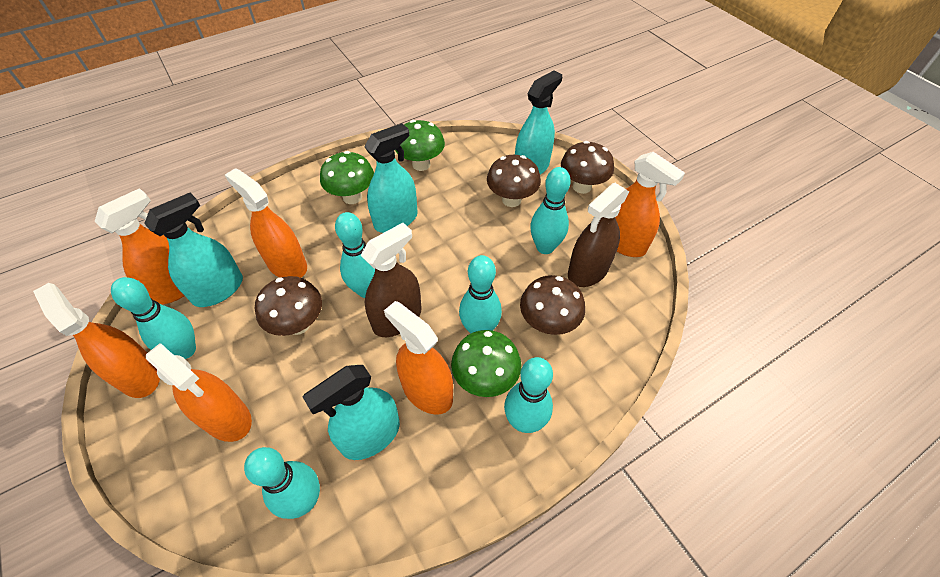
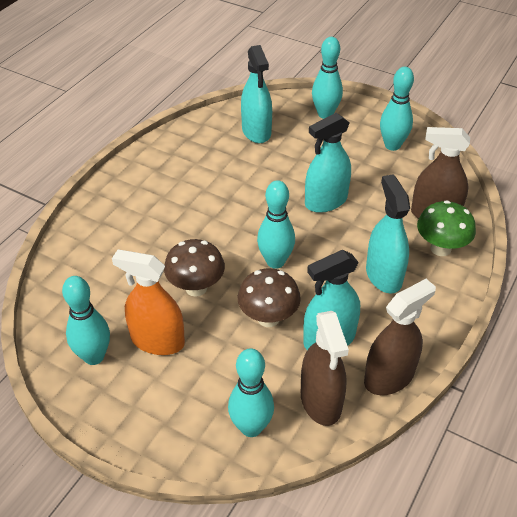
brown mushroom: [255,276,322,336] [487,155,541,207] [520,275,585,335] [561,141,614,194] = 4 -> [164,239,225,297] [238,268,301,327] = 2
brown spray bottle: [361,223,422,337] [568,183,629,287] = 2 -> [301,311,349,426] [364,279,436,395] [411,127,470,219] = 3
green mushroom: [320,151,374,204] [395,120,445,171] [451,330,521,397] = 3 -> [417,200,476,256] = 1
orange spray bottle: [33,283,160,398] [94,188,184,305] [146,343,252,442] [225,168,307,278] [384,301,453,415] [615,152,685,257] = 6 -> [112,250,185,355] = 1
turquoise bowling pin: [111,277,196,359] [244,447,320,519] [335,212,375,298] [459,255,502,334] [504,357,553,433] [530,167,571,254] = 6 -> [62,276,110,365] [228,348,274,437] [257,180,295,269] [312,37,343,119] [380,67,414,151] = 5

